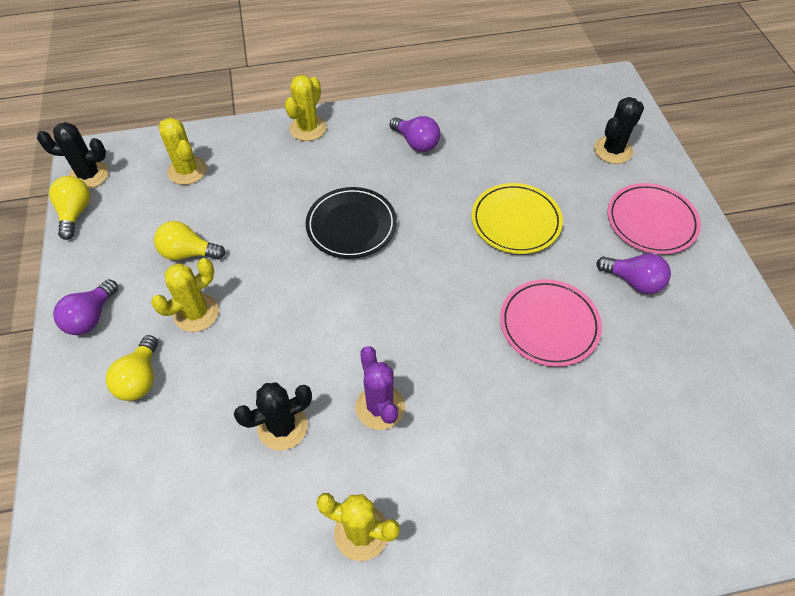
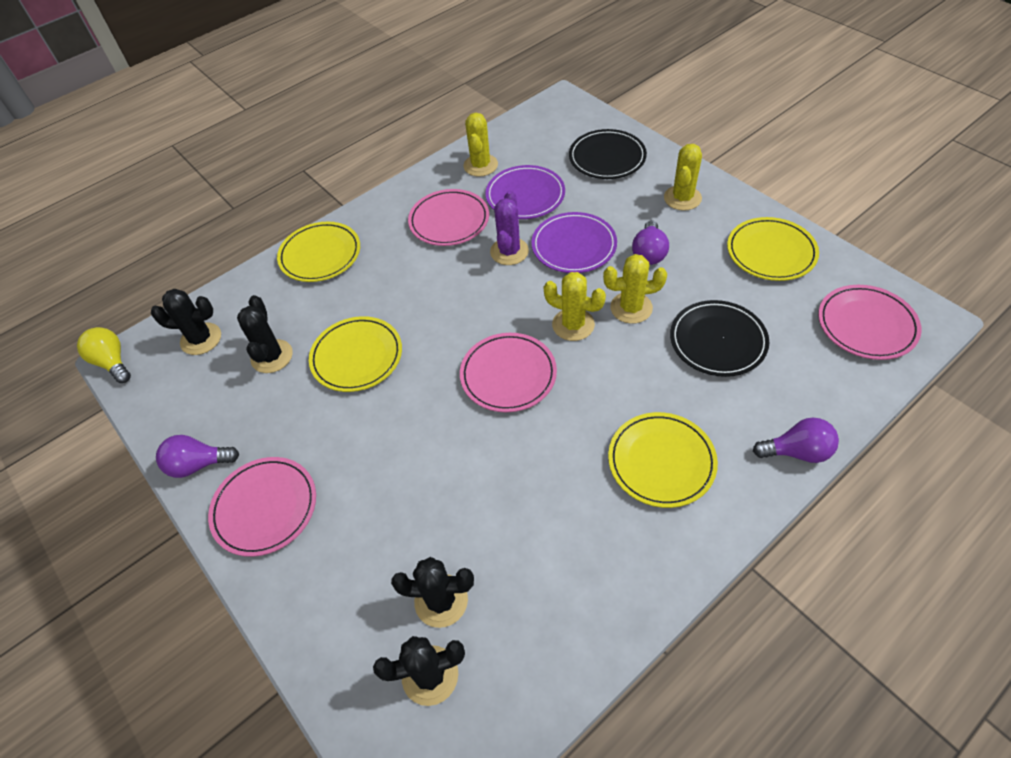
black cactus: [37,122,109,189] [234,382,312,450] [594,97,644,164] = 3 -> [151,289,221,355] [237,295,293,373] [373,636,465,706] [391,557,474,628] = 4
black plate: [306,187,397,259] = 1 -> [569,129,647,179] [670,300,769,377] = 2
pink plate: [500,279,602,367] [608,183,701,254] = 2 -> [208,457,316,557] [408,189,489,246] [460,333,557,412] [818,285,922,360] = 4
purple plate: none = 0 -> [485,165,565,219] [531,212,617,273] = 2
yellow light bulb: [49,176,90,240] [106,335,158,401] [154,221,225,260] = 3 -> [77,327,131,383] = 1
yellow plate: [472,183,563,254] = 1 -> [277,222,360,282] [309,316,402,392] [608,412,718,508] [727,217,819,281] = 4

